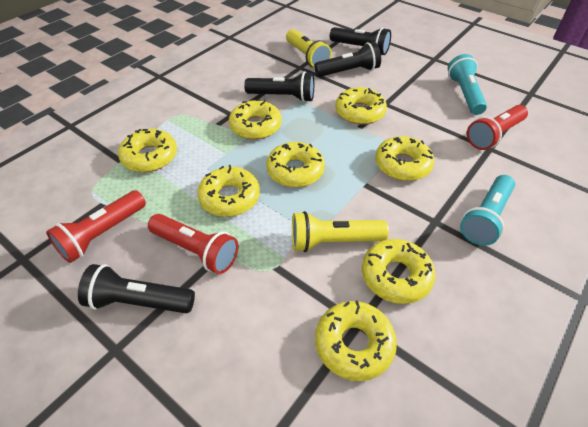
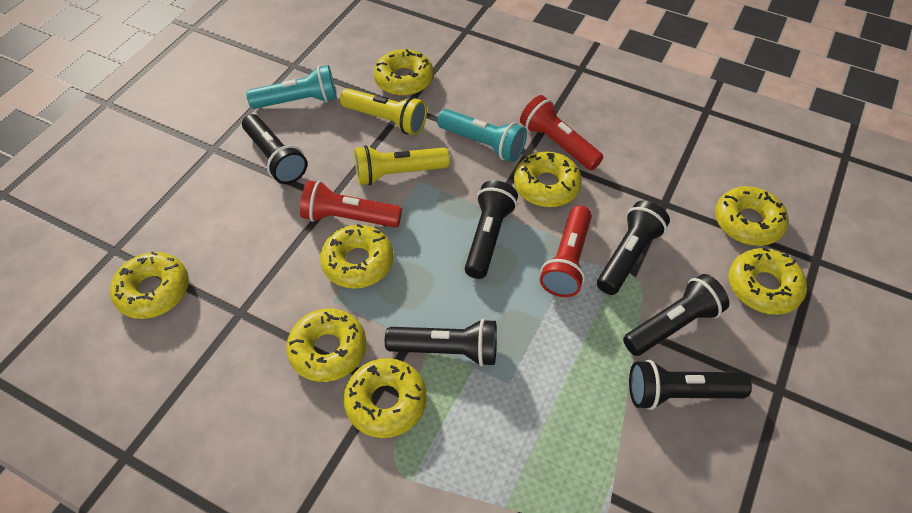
black flashlight: [78,264,195,313] [244,71,314,102] [314,42,381,77] [330,27,391,55] = 4 -> [242,114,307,184] [385,318,497,367] [465,180,518,279] [597,201,670,295] [623,274,729,356] [629,360,752,410] = 6

